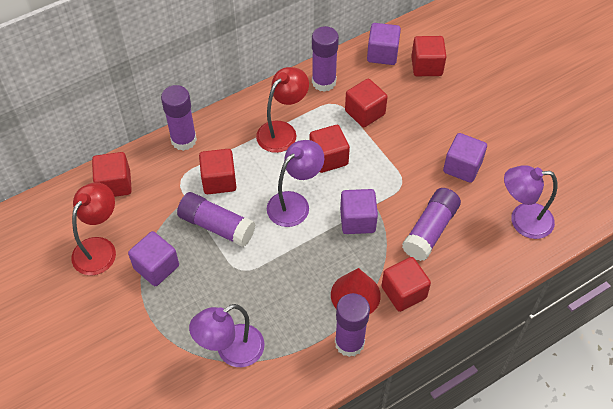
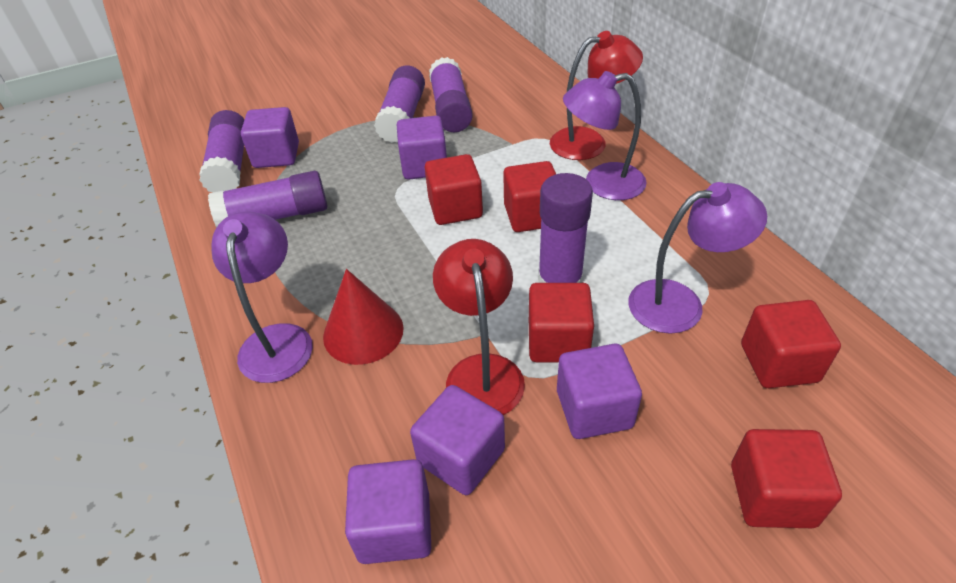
purple cube: [128,231,179,286] [340,189,378,234] [367,23,401,65] [443,133,487,183] = 4 -> [241,107,299,168] [345,459,431,564] [397,116,447,180] [410,385,505,495] [557,344,642,439] = 5
red cube: [92,152,132,197] [199,149,236,194] [309,125,350,173] [345,79,388,127] [381,257,431,312] [411,36,447,76] = 6 -> [425,154,483,225] [503,161,556,232] [529,283,594,363] [731,429,842,528] [741,300,841,388] = 5

